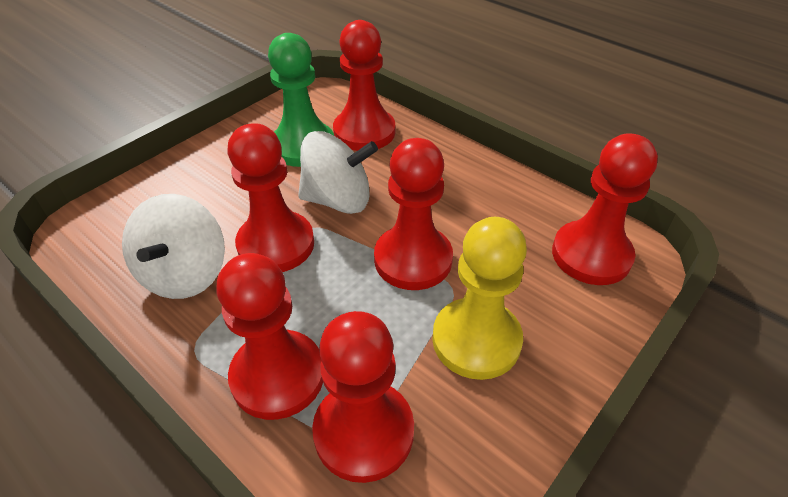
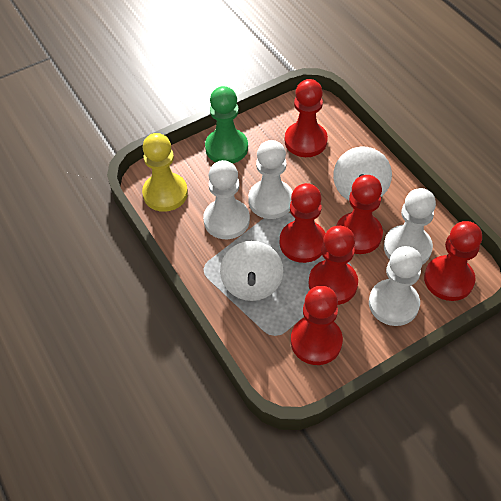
white pawn: none = 0 -> [203,160,250,239] [248,140,293,219] [369,246,422,326] [384,188,436,265] = 4

